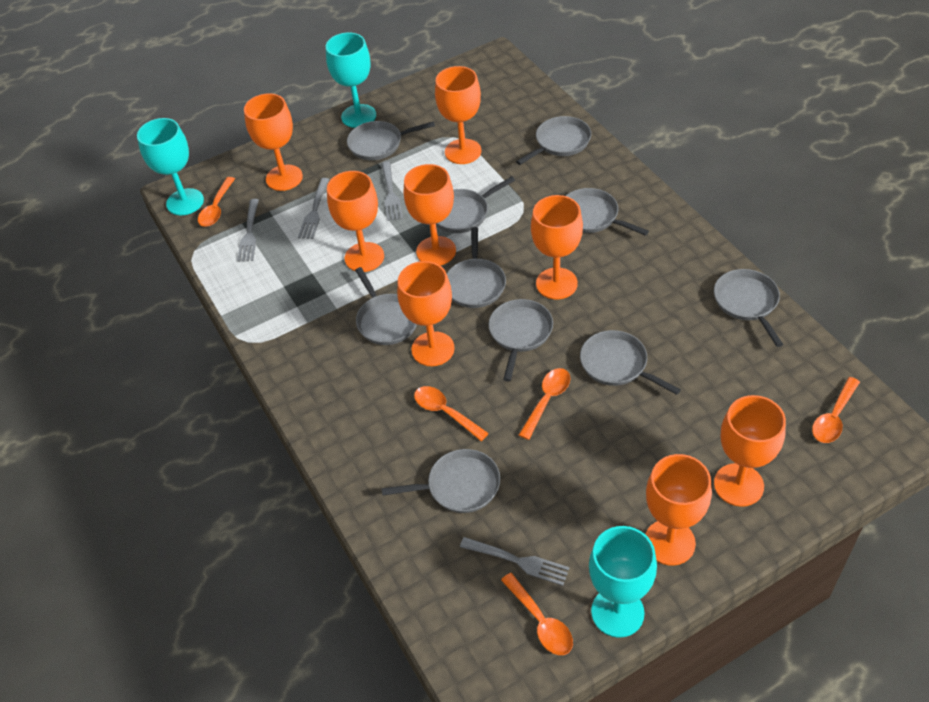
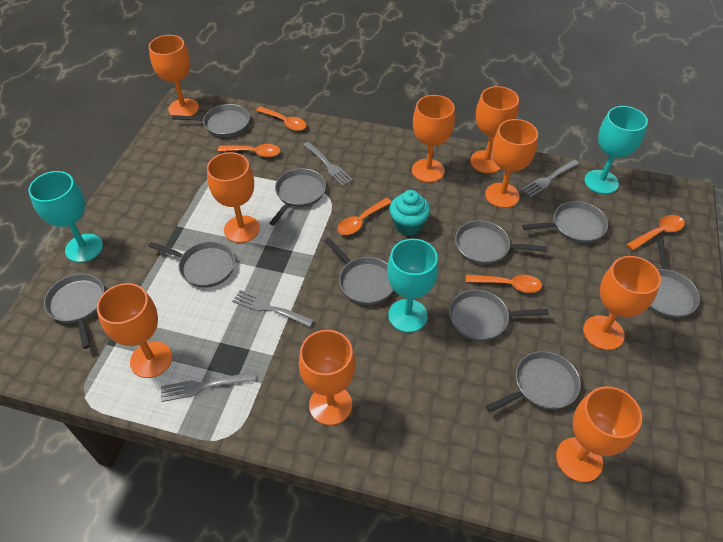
orange goblet: [244,93,303,191] [327,171,384,272] [397,261,455,366] [404,164,456,266] [435,66,481,164] [531,195,583,299] [645,454,712,566] [714,395,786,507] = 8 -> [97,283,172,378] [149,35,199,116] [207,152,260,243] [299,330,356,425] [412,95,455,183] [470,86,519,173] [485,119,538,208] [556,386,642,482] [583,256,661,350] = 9
turquoise cupcake: none = 0 -> [389,190,430,236] = 1

